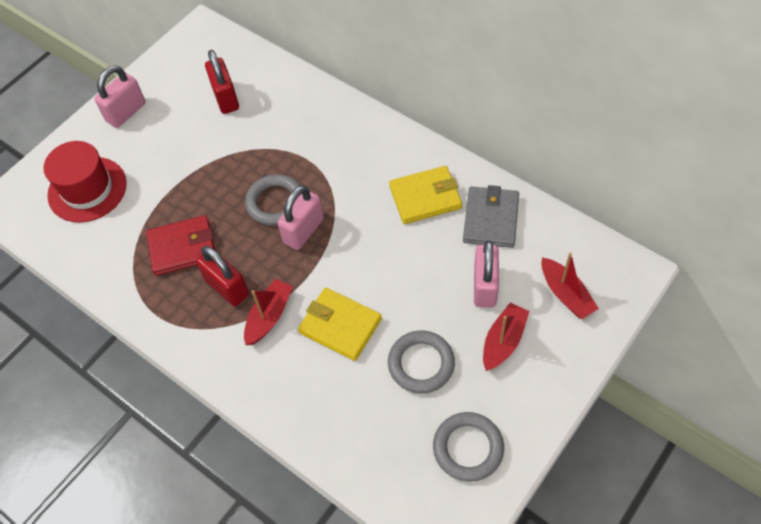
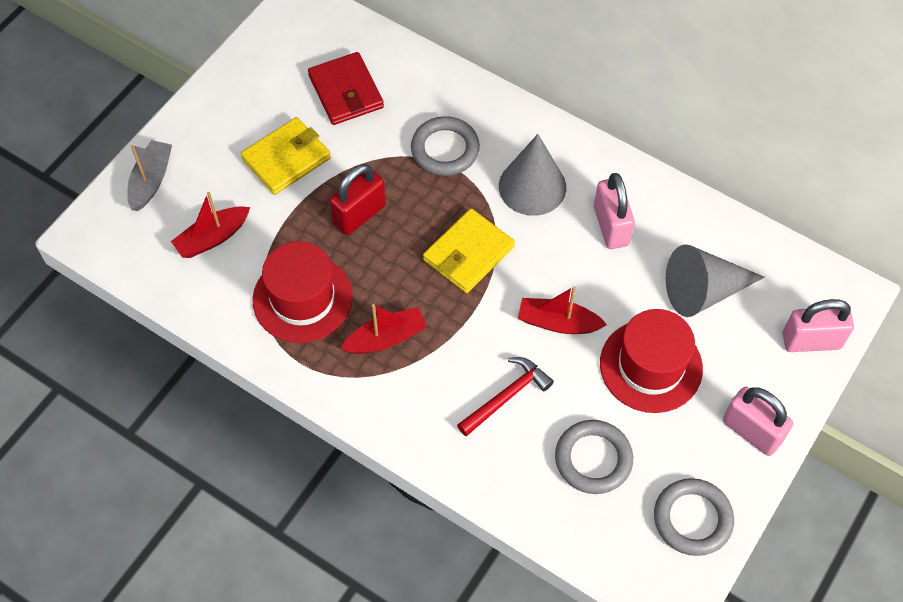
grey boat: none = 0 -> [127,140,172,211] = 1
grey cone: none = 0 -> [499,134,566,216] [666,244,764,317] = 2
grey wallet: [463,185,519,248] = 1 -> none = 0
red hammer: none = 0 -> [457,357,554,436] = 1
red hat: [44,141,127,223] = 1 -> [252,241,353,343] [600,309,703,413] = 2
red padlock: [196,246,249,306] [205,50,239,114] = 2 -> [329,164,386,235] = 1

